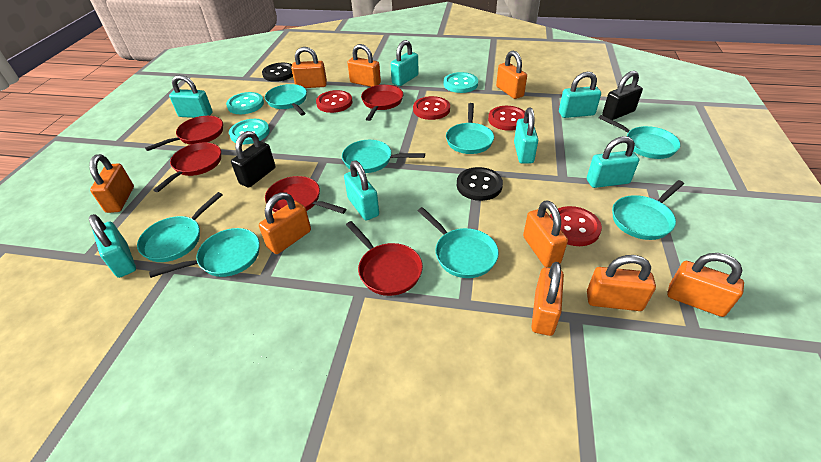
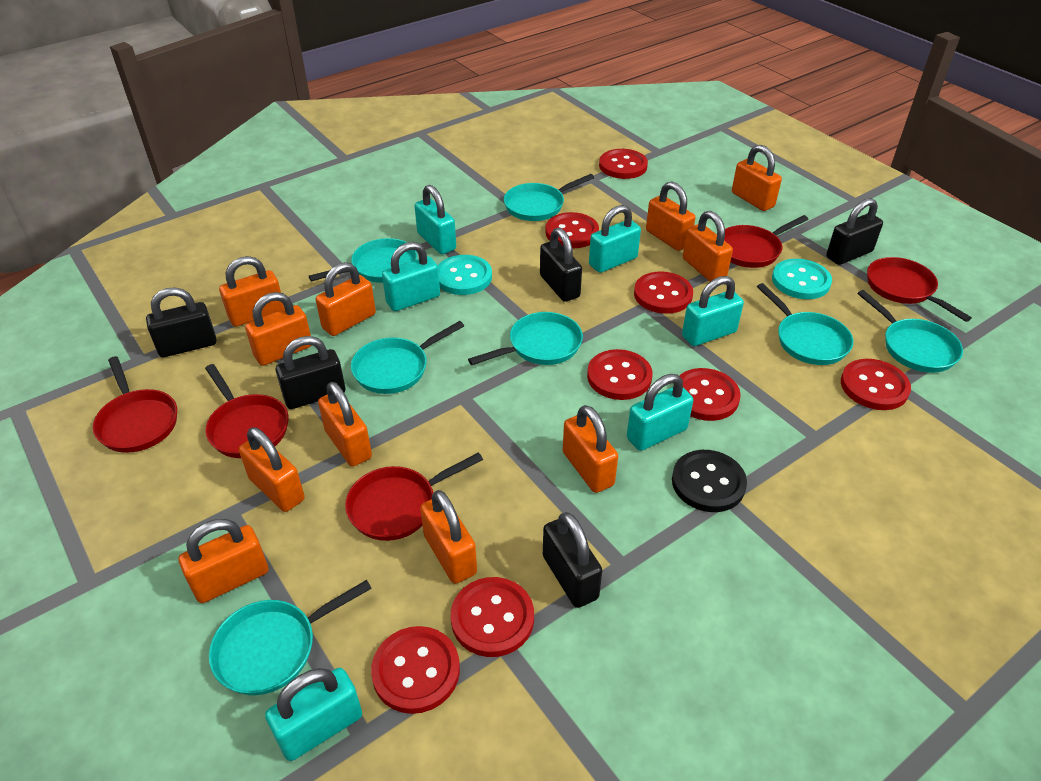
black button: [262,63,293,82] [457,167,503,201] = 2 -> [672,450,747,512] = 1
black padlock: [231,131,275,188] [602,71,643,120] = 2 -> [146,287,217,357] [275,336,345,409] [540,228,582,302] [543,512,603,608] [826,198,883,265] = 5
orange padlock: [89,154,134,213] [259,192,311,254] [291,47,327,88] [347,44,381,87] [496,51,527,99] [523,200,568,267] [531,262,564,336] [587,255,656,311] [667,253,744,317] = 9 -> [179,519,268,603] [219,256,284,327] [239,427,305,512] [245,292,312,366] [316,262,376,336] [318,382,372,467] [420,490,477,584] [563,405,618,493] [646,182,695,251] [683,211,733,282] [732,145,782,211] = 11
red button: [316,90,353,113] [413,96,450,120] [488,106,525,131] [550,206,602,246] = 4 -> [371,626,460,714] [451,577,534,657] [545,212,599,249] [587,349,653,400] [599,149,648,179] [634,272,693,314] [679,368,741,421] [841,359,911,410] = 8
turquoise button: [226,92,264,114] [229,119,270,144] [444,72,478,93] = 3 -> [438,255,492,295] [772,259,832,299] = 2
turquoise padlock: [89,214,136,278] [169,75,213,118] [344,160,379,220] [391,40,419,86] [514,108,538,164] [559,72,601,118] [587,136,639,188] = 7 -> [265,668,362,761] [382,242,440,311] [415,185,456,254] [589,205,641,273] [627,374,693,451] [682,276,744,346] = 6
turquoise pan: [137,192,222,262] [149,228,260,278] [265,84,307,116] [342,140,425,173] [418,207,499,278] [446,103,494,154] [599,115,681,159] [612,180,684,240] = 8 -> [209,580,372,695] [309,238,417,283] [351,321,464,394] [468,312,583,365] [504,174,594,221] [757,283,853,365] [857,290,963,373] = 7

